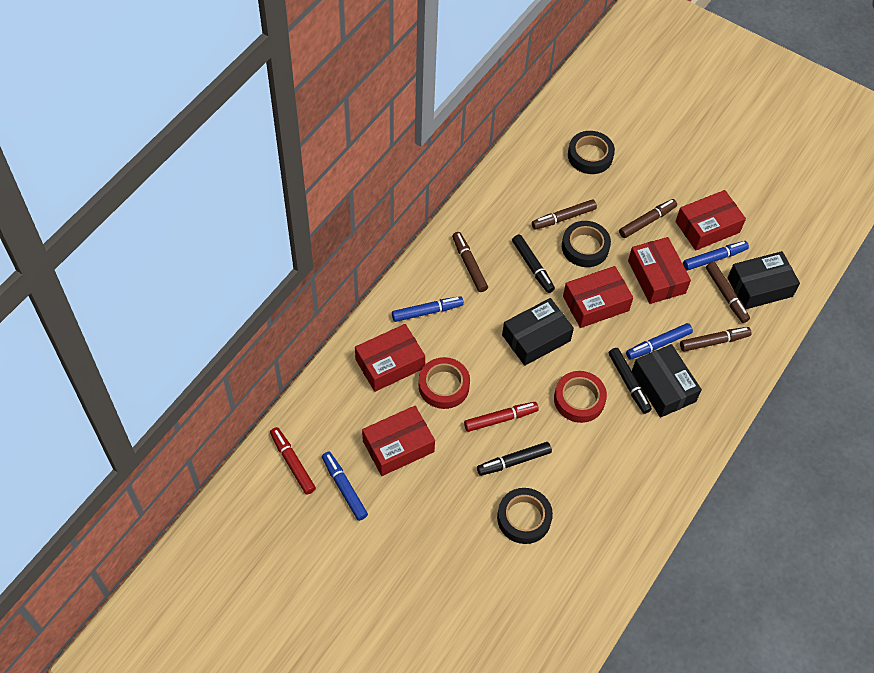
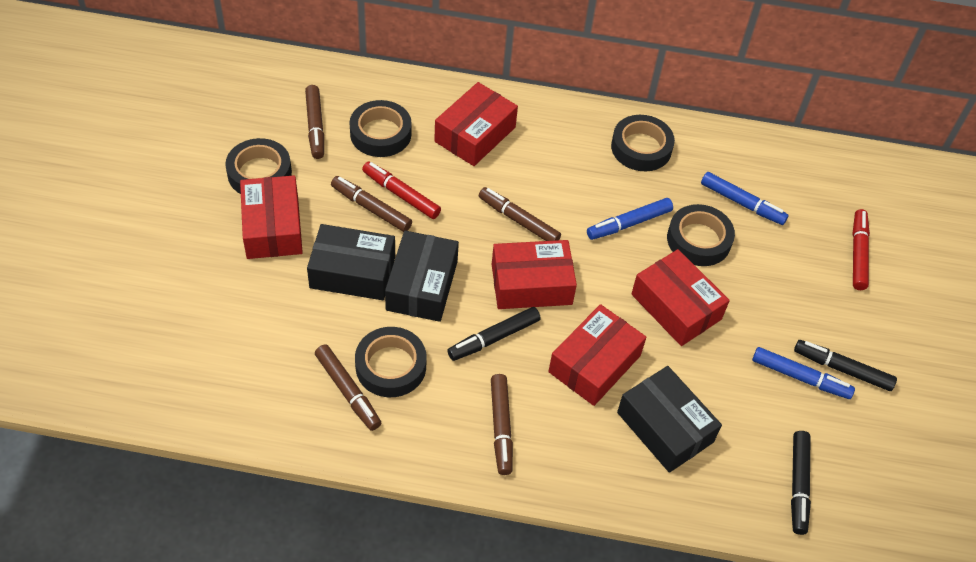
black tape: [497,488,553,544] [562,221,611,267] [568,131,615,174] = 3 -> [225,138,292,194] [349,100,412,157] [355,327,426,397] [611,115,675,171] [667,204,735,266] = 5
blue marker: [322,452,368,521] [392,296,464,322] [626,323,693,360] [683,241,749,270] = 4 -> [587,198,673,240] [701,172,789,225] [752,347,855,399] = 3
red tape: [419,357,470,409] [554,371,607,423] = 2 -> none = 0

